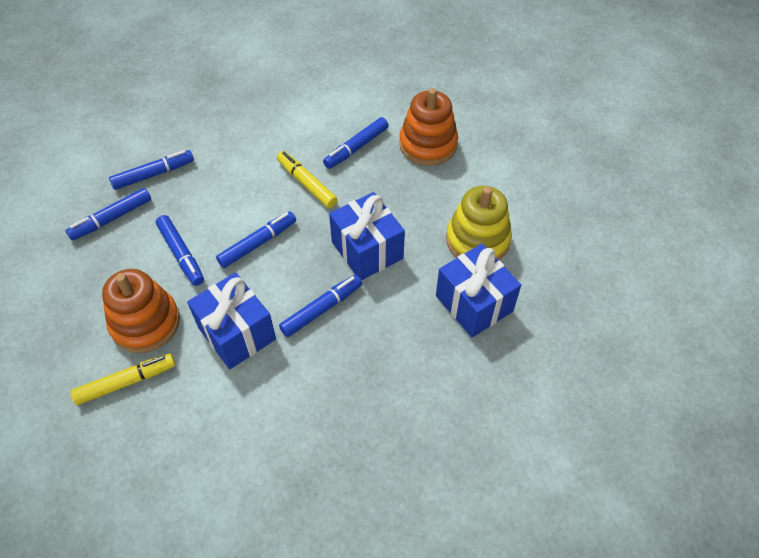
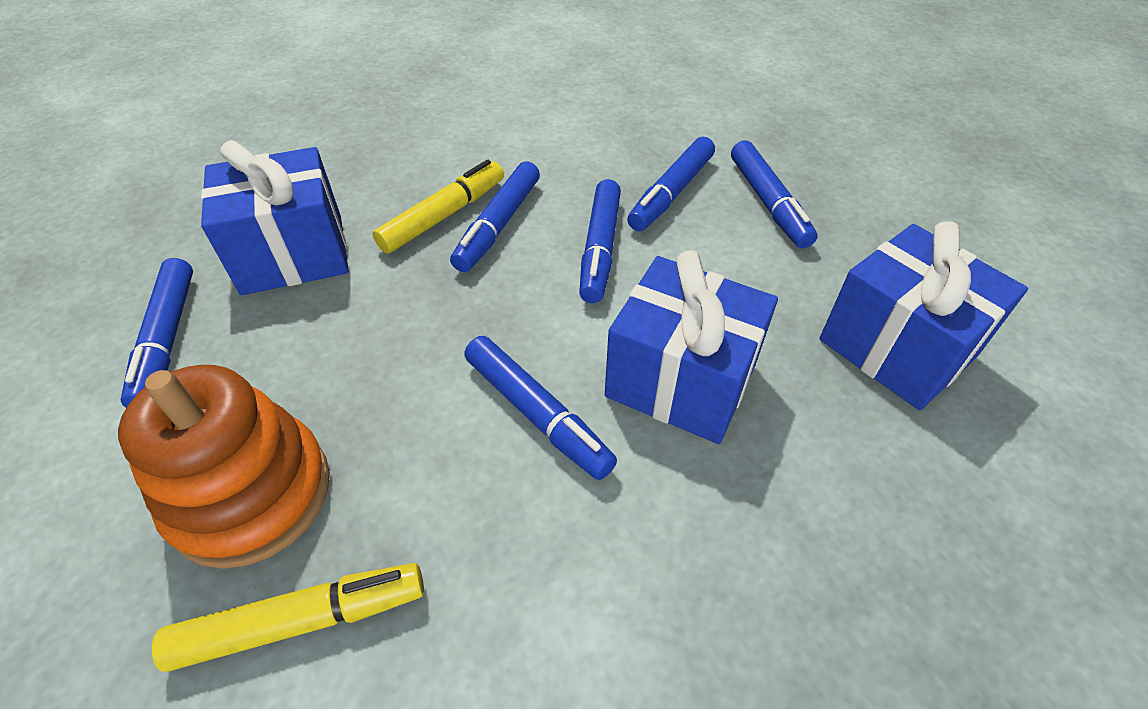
orange stacking toy: [102,269,180,353] [399,88,458,166] = 2 -> [118,365,330,569] = 1
yellow stacking toy: [446,186,512,260] = 1 -> none = 0

